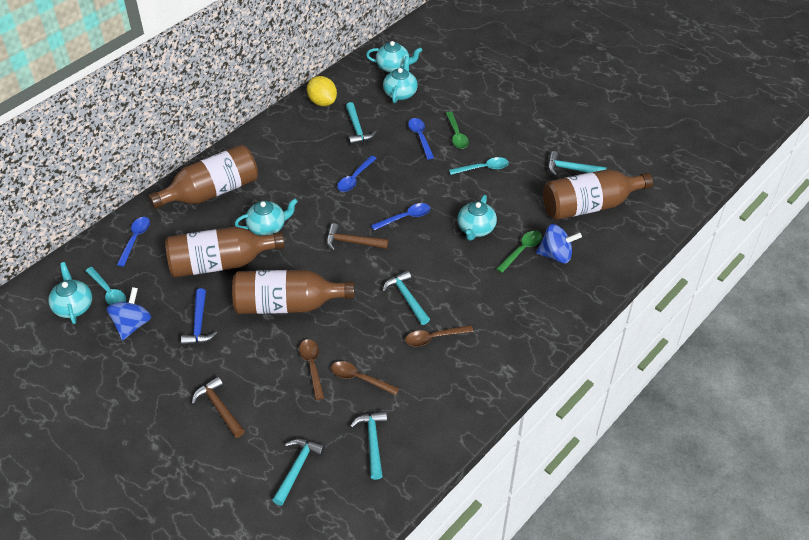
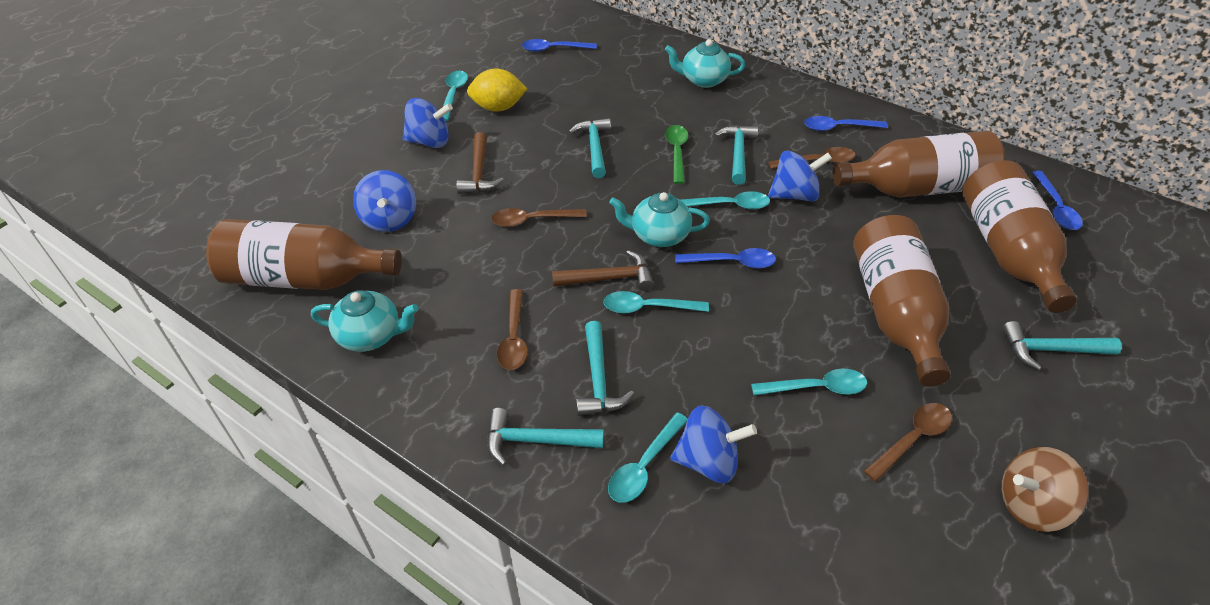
blue hammer: [181,288,217,346] = 1 -> none = 0
blue spinning top: [107,287,151,340] [536,224,582,263] = 2 -> [353,170,416,232] [403,98,453,148] [671,406,757,483] [768,151,832,201] = 4
brown spinning top: none = 0 -> [1002,447,1088,532] = 1
brown spoon: [299,339,324,400] [331,361,399,395] [405,325,474,347] = 3 -> [491,208,587,227] [497,289,528,370] [768,147,856,169] [864,403,952,482] = 4
green spoon: [446,112,469,149] [496,231,542,273] = 2 -> [665,125,688,184] = 1
turquoise spoon: [85,267,126,305] [449,157,509,175] = 2 -> [443,71,468,121] [603,291,709,313] [608,412,688,503] [681,191,770,210] [751,368,867,395] = 5
turquoise teapot: [48,262,92,324] [235,199,298,236] [366,41,422,73] [383,56,418,103] [457,195,497,241] = 5 -> [311,290,419,352] [609,192,710,247] [665,39,745,88] = 3

